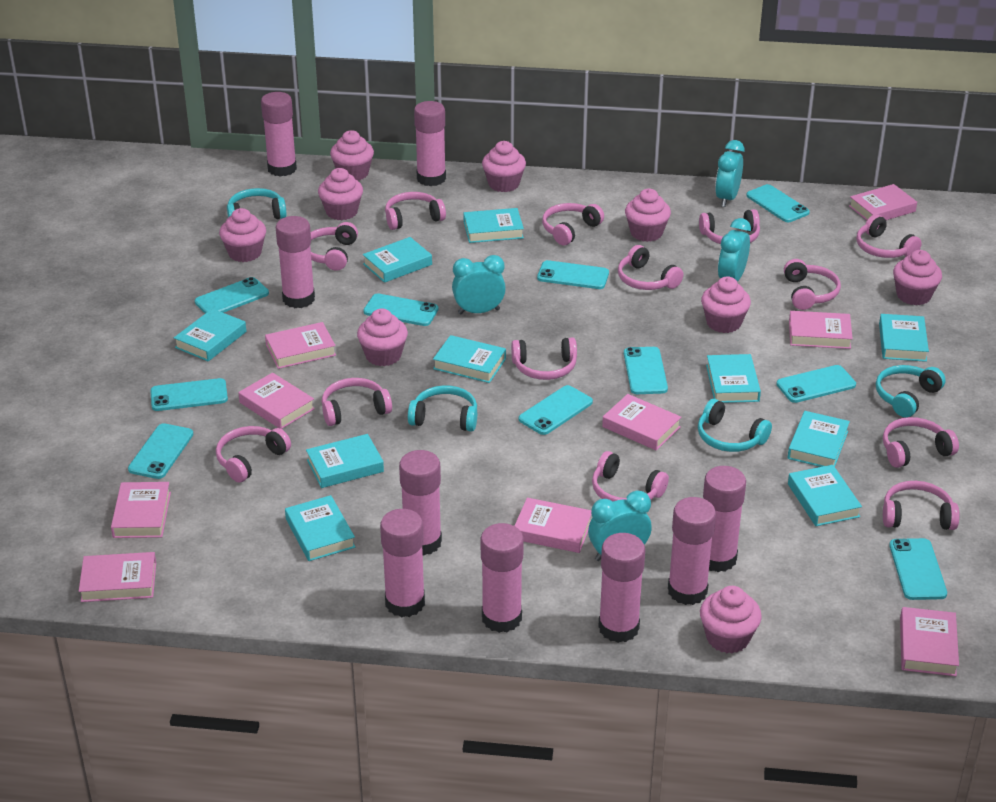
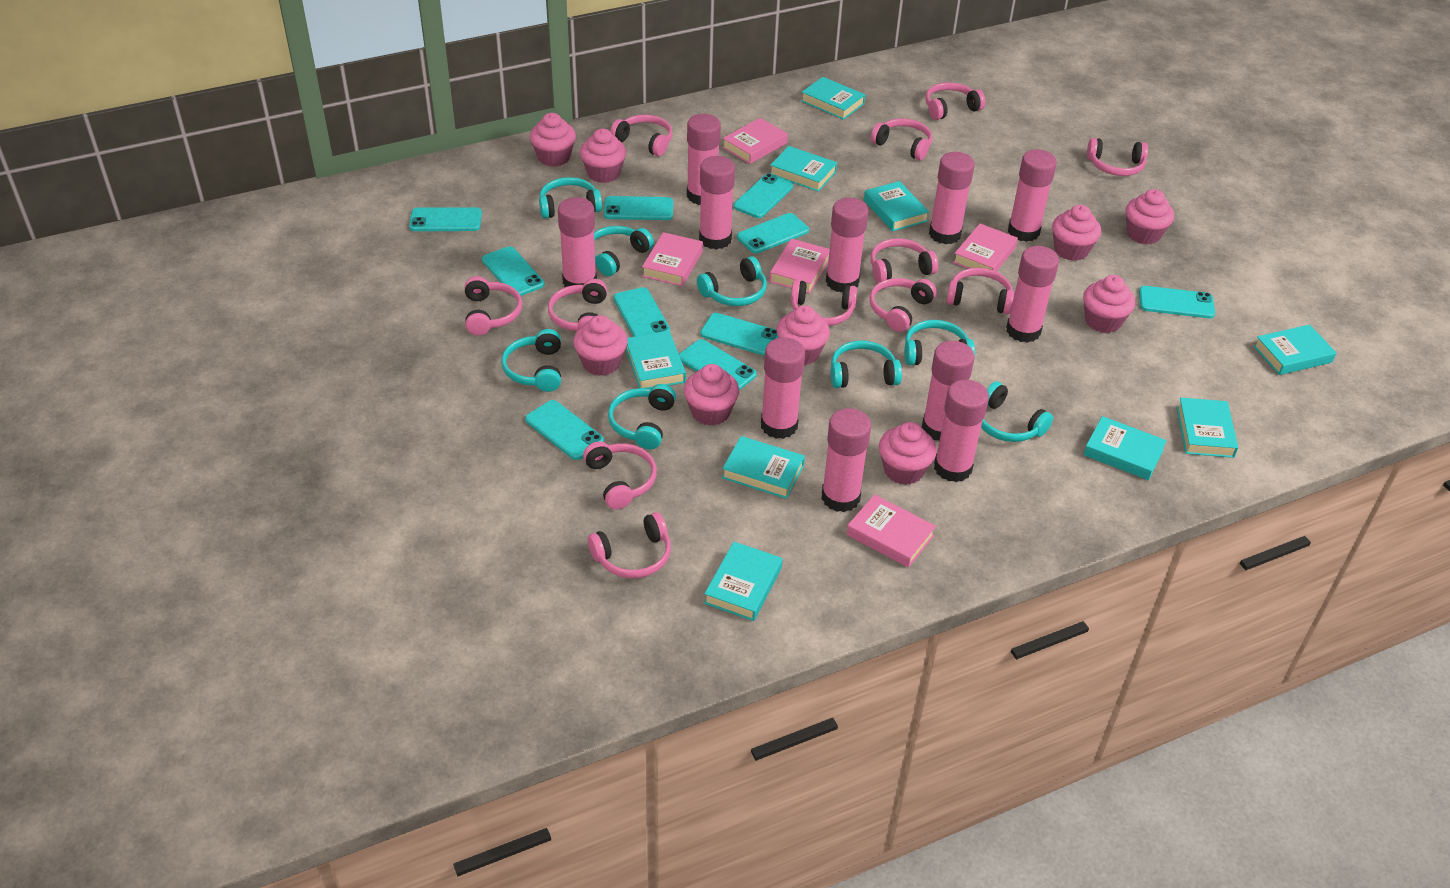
pink book: [79,552,156,602] [111,482,171,538] [238,373,315,429] [265,322,336,369] [515,498,592,553] [602,394,681,451] [789,311,853,349] [849,184,917,220] [900,607,959,676] = 9 -> [642,232,703,286] [722,118,788,164] [769,239,830,293] [847,494,936,568] [953,224,1018,272] = 5
pink glue stick: [261,92,297,177] [276,216,315,308] [380,509,425,617] [399,450,442,556] [414,101,446,186] [481,523,524,633] [598,533,645,643] [668,497,716,605] [703,466,746,572] = 9 -> [558,197,597,288] [687,114,721,205] [699,156,735,250] [761,337,805,439] [821,408,871,512] [826,198,869,293] [922,341,975,441] [929,152,975,244] [934,380,989,482] [1006,246,1059,343] [1008,149,1057,242] = 11
pink headphones: [216,426,291,483] [311,222,358,271] [322,378,392,426] [385,192,446,230] [511,337,577,380] [542,203,604,245] [592,451,669,501] [618,245,683,290] [699,209,760,244] [784,259,841,310] [856,214,922,258] [883,417,959,468] [883,481,960,530] = 13 -> [465,276,522,335] [548,279,607,331] [583,441,657,510] [588,512,671,578] [610,115,673,156] [791,280,857,326] [869,278,937,332] [871,118,932,160] [871,238,938,283] [925,82,985,120] [946,268,1014,314] [1087,138,1148,176] = 12
turquoise book: [174,309,246,361] [285,495,355,561] [306,434,384,488] [363,237,432,283] [433,335,506,383] [464,208,524,243] [706,354,761,403] [788,411,850,467] [788,465,862,526] [879,314,929,362] = 10 -> [626,331,686,389] [704,541,783,621] [722,436,805,499] [770,146,837,192] [801,77,865,120] [864,181,929,231] [1083,416,1167,480] [1177,397,1238,458] [1253,324,1336,375] = 9
turquoise clock: [452,255,506,314] [588,490,652,561] [715,140,744,207] [718,218,751,282] = 4 -> none = 0
turquoise headphones: [227,188,287,219] [408,385,477,432] [698,399,772,452] [876,365,946,417] = 4 -> [501,329,561,392] [539,177,602,219] [594,226,654,276] [608,384,676,449] [697,256,767,306] [831,340,902,388] [904,320,975,365] [981,381,1053,442] = 8

